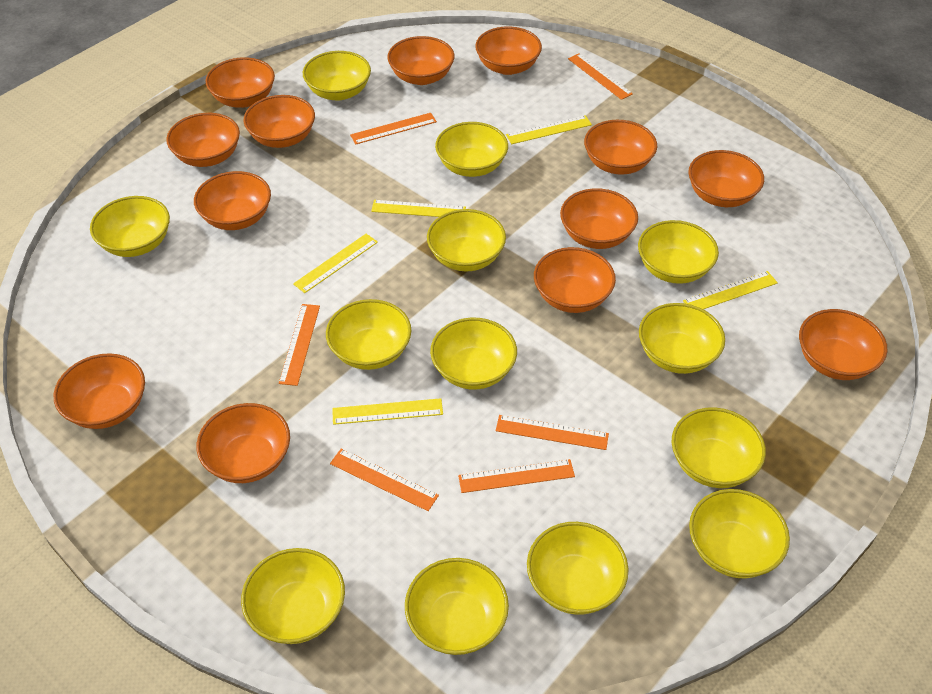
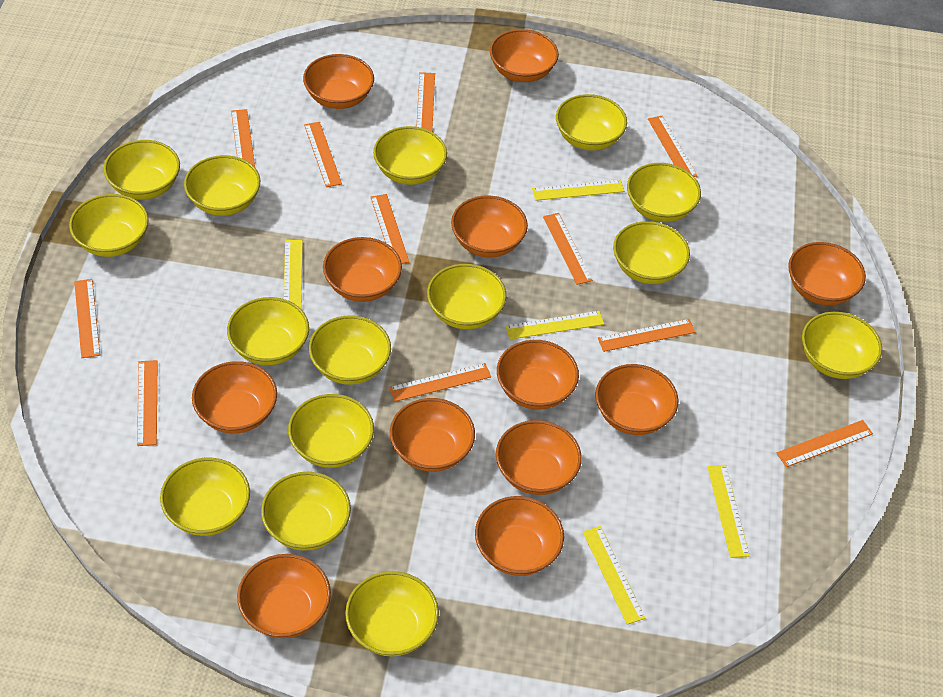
orange bowl: [54,353,145,429] [166,113,240,167] [194,171,271,230] [197,403,290,483] [205,57,275,108] [243,95,315,148] [387,36,454,85] [475,26,542,75] [534,247,616,313] [560,188,638,249] [584,120,657,175] [688,150,764,207] [799,309,888,380] = 13 -> [192,361,277,434] [237,554,331,638] [303,54,374,109] [323,237,402,302] [390,398,475,472] [451,196,528,258] [475,496,564,576] [490,29,559,82] [496,420,582,495] [497,340,579,410] [595,364,679,435] [788,242,866,306] = 12
orange ruler: [279,304,320,386] [330,449,439,511] [350,113,437,144] [458,459,575,493] [496,415,609,450] [568,53,633,100] = 6 -> [74,279,100,358] [137,360,157,446] [231,109,255,167] [304,122,342,187] [371,194,409,264] [389,363,491,402] [416,72,435,132] [543,213,593,285] [598,319,695,352] [648,116,697,177] [777,420,873,467] = 11
yellow bowl: [90,196,170,257] [241,548,345,644] [303,51,371,101] [326,299,411,370] [405,558,509,655] [427,209,506,271] [430,318,517,390] [435,122,508,177] [527,522,629,615] [638,220,719,284] [639,303,725,374] [672,407,766,488] [689,489,790,578] = 13 -> [69,194,149,257] [104,140,180,200] [160,458,250,536] [184,155,260,216] [227,297,309,365] [261,472,351,551] [288,394,374,468] [309,315,391,385] [345,571,439,657] [373,126,447,185] [427,264,506,329] [556,94,627,151] [613,221,690,284] [627,163,701,222] [802,311,882,379] = 15

